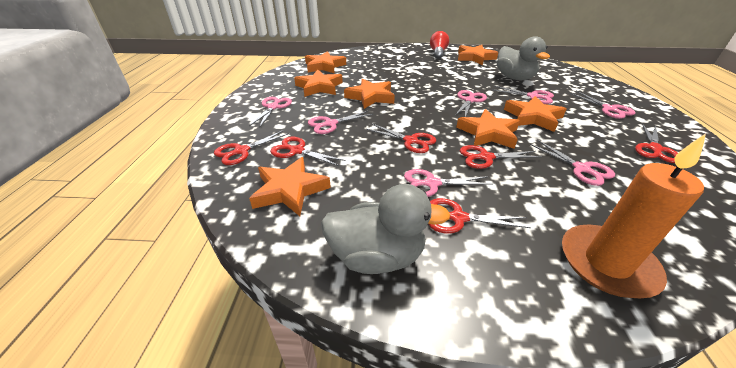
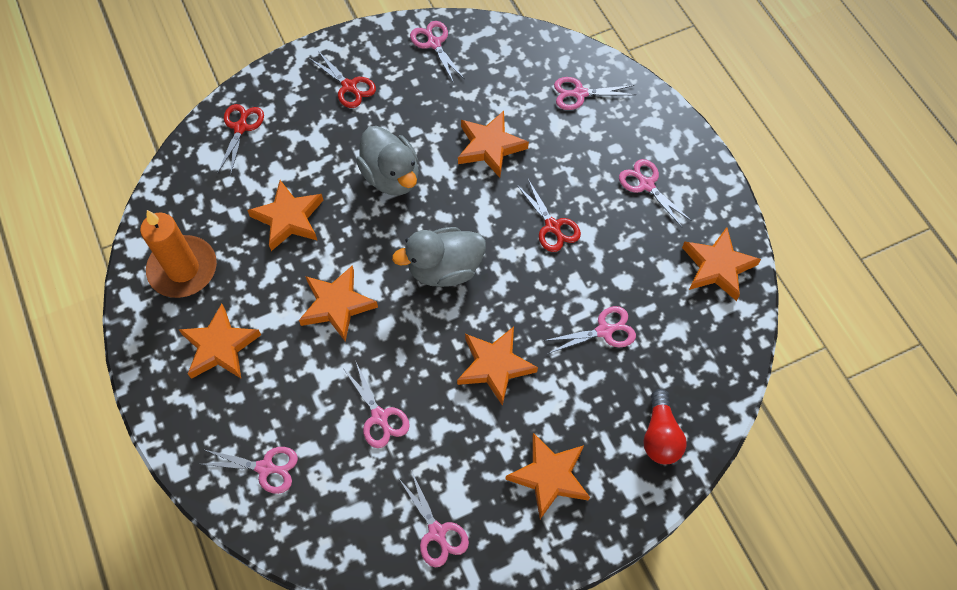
red scissors: [214,130,290,165] [270,137,345,166] [366,124,436,153] [429,198,531,234] [460,145,541,169] [635,124,678,163] = 6 -> [218,104,264,173] [309,51,376,108] [517,179,581,252] = 3

